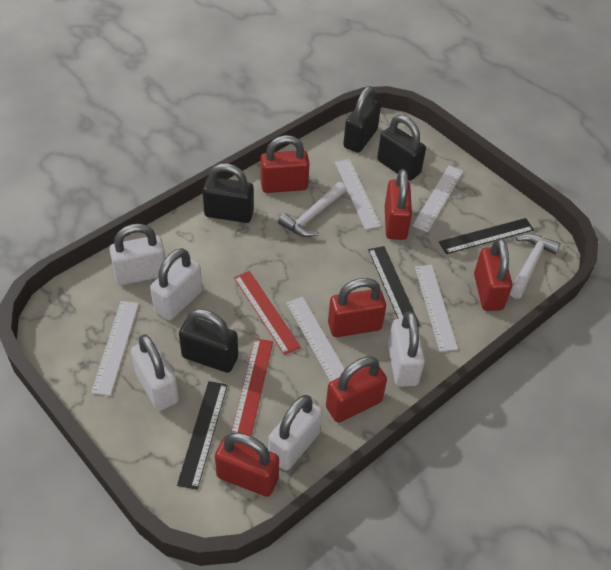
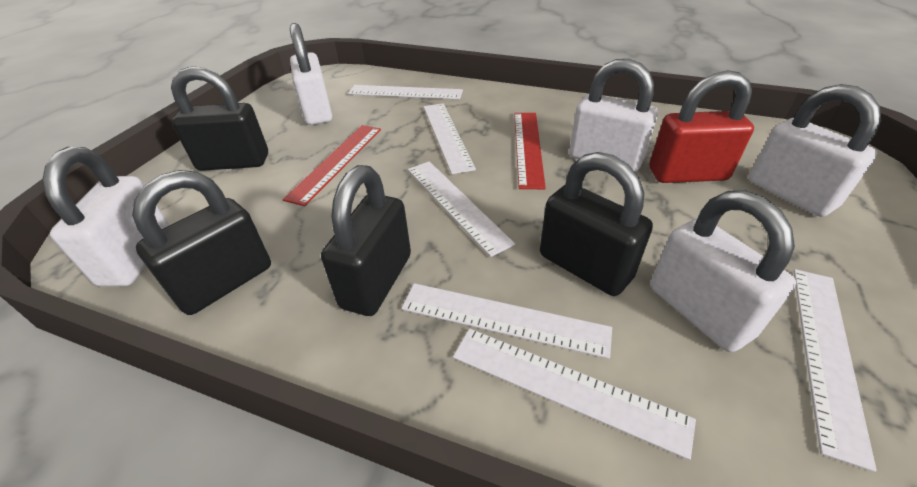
black ruler: [177,381,228,490] [368,246,420,327] [439,218,534,254] = 3 -> none = 0
red padlock: [215,432,279,497] [260,135,309,193] [326,356,387,423] [328,278,386,337] [385,169,412,240] [474,238,512,311] = 6 -> [649,70,754,183] = 1
white hammer: [278,182,347,237] [510,234,560,299] = 2 -> none = 0
white ruler: [91,301,139,396] [286,297,345,382] [335,159,381,230] [412,166,463,232] [415,265,458,352] = 5 -> [348,85,463,99] [401,283,612,359] [408,161,515,257] [424,103,476,174] [453,328,696,460] [793,269,877,472] = 6

